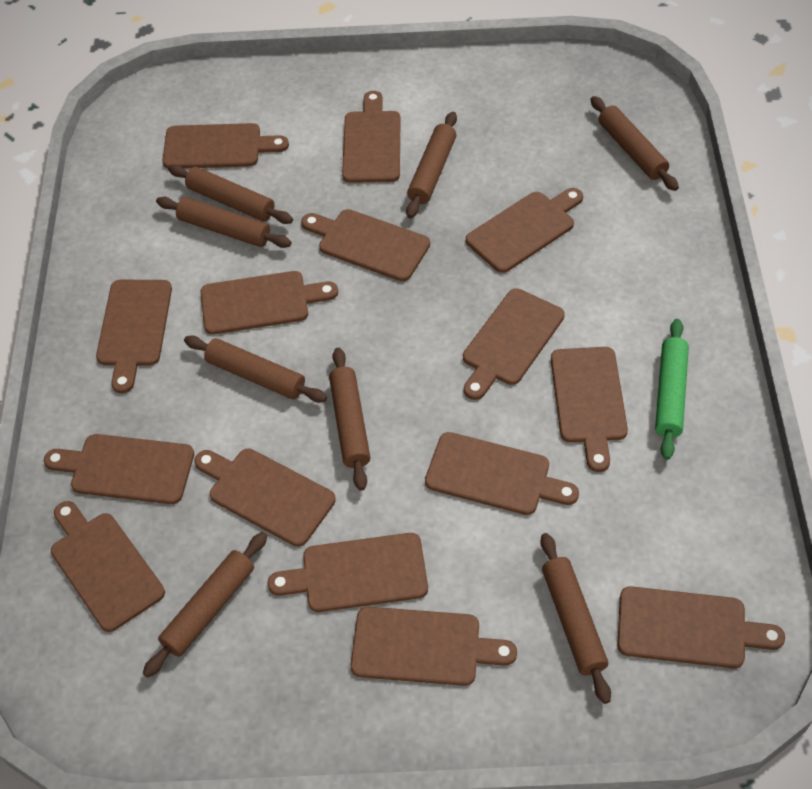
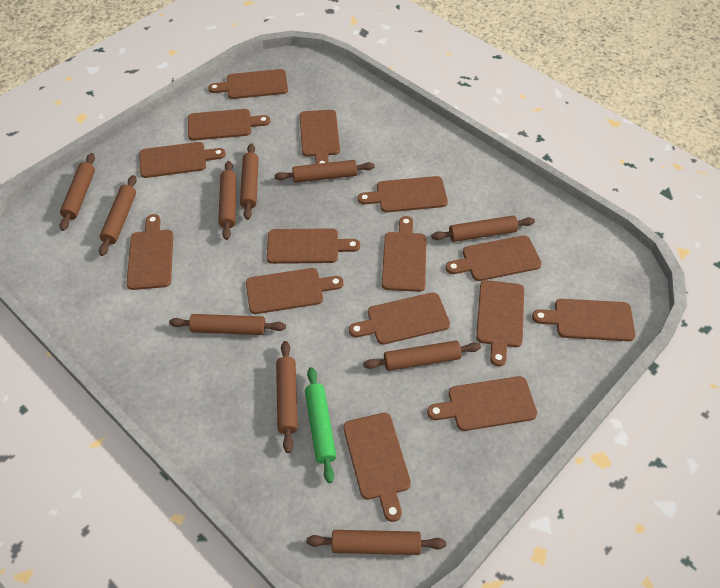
brown rolling pin: [143,532,267,677] [156,197,291,248] [168,165,293,224] [184,336,327,403] [329,348,370,491] [406,112,457,218] [540,533,611,704] [591,96,679,191] = 8 -> [60,153,95,231] [99,175,137,256] [169,314,286,335] [218,161,237,240] [240,143,259,220] [274,160,375,183] [276,341,298,453] [306,530,446,555] [363,341,481,371] [431,215,535,242] = 10

